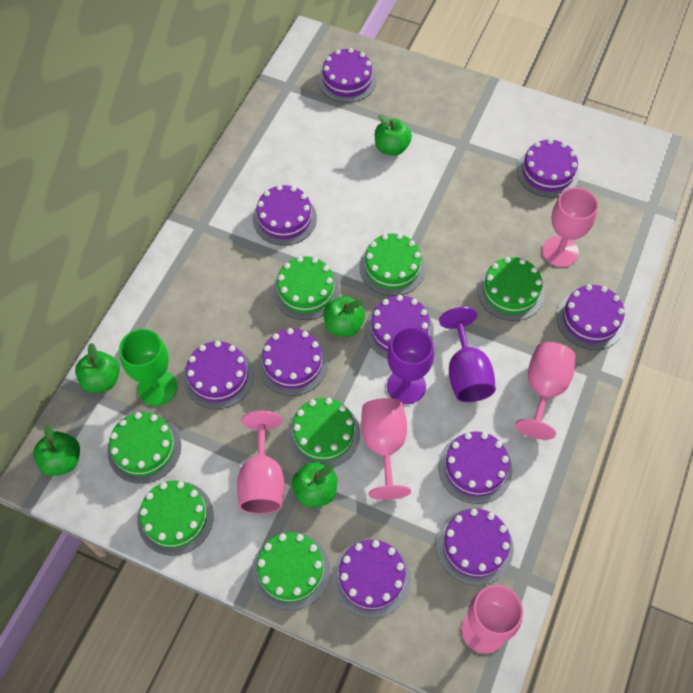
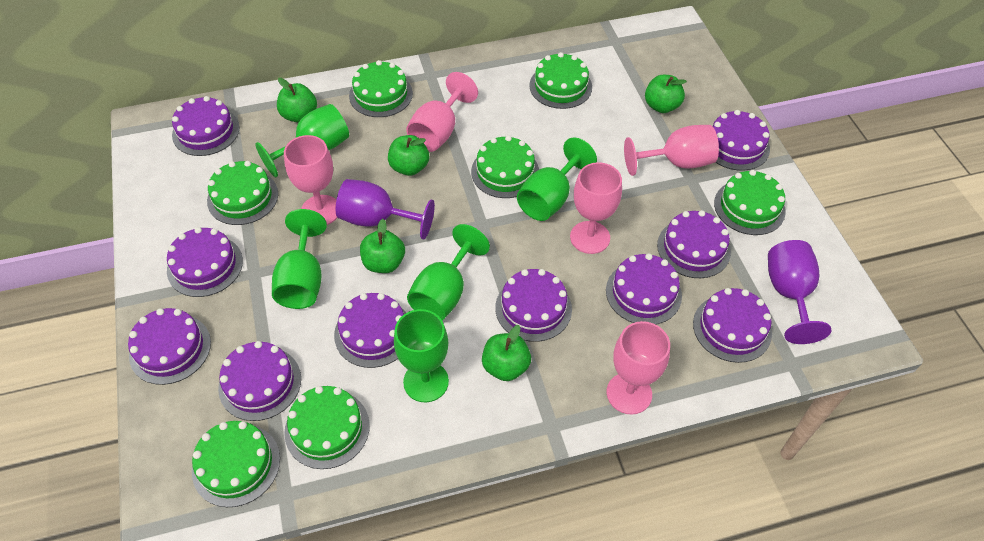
green goblet: [119,329,177,406] = 1 -> [255,104,349,177] [272,209,327,309] [394,309,449,402] [407,224,490,321] [517,137,597,221] = 5

